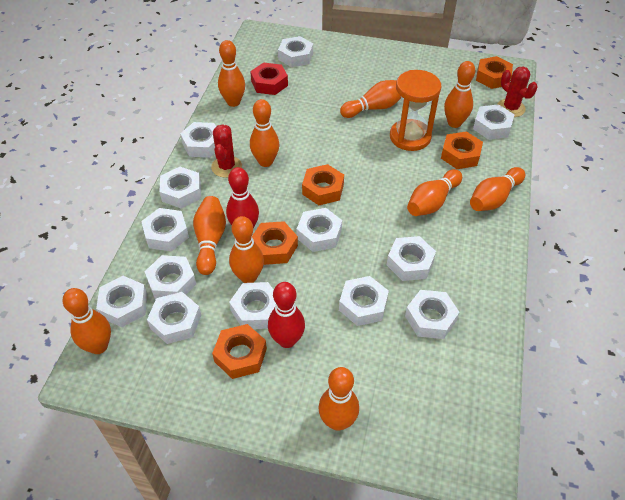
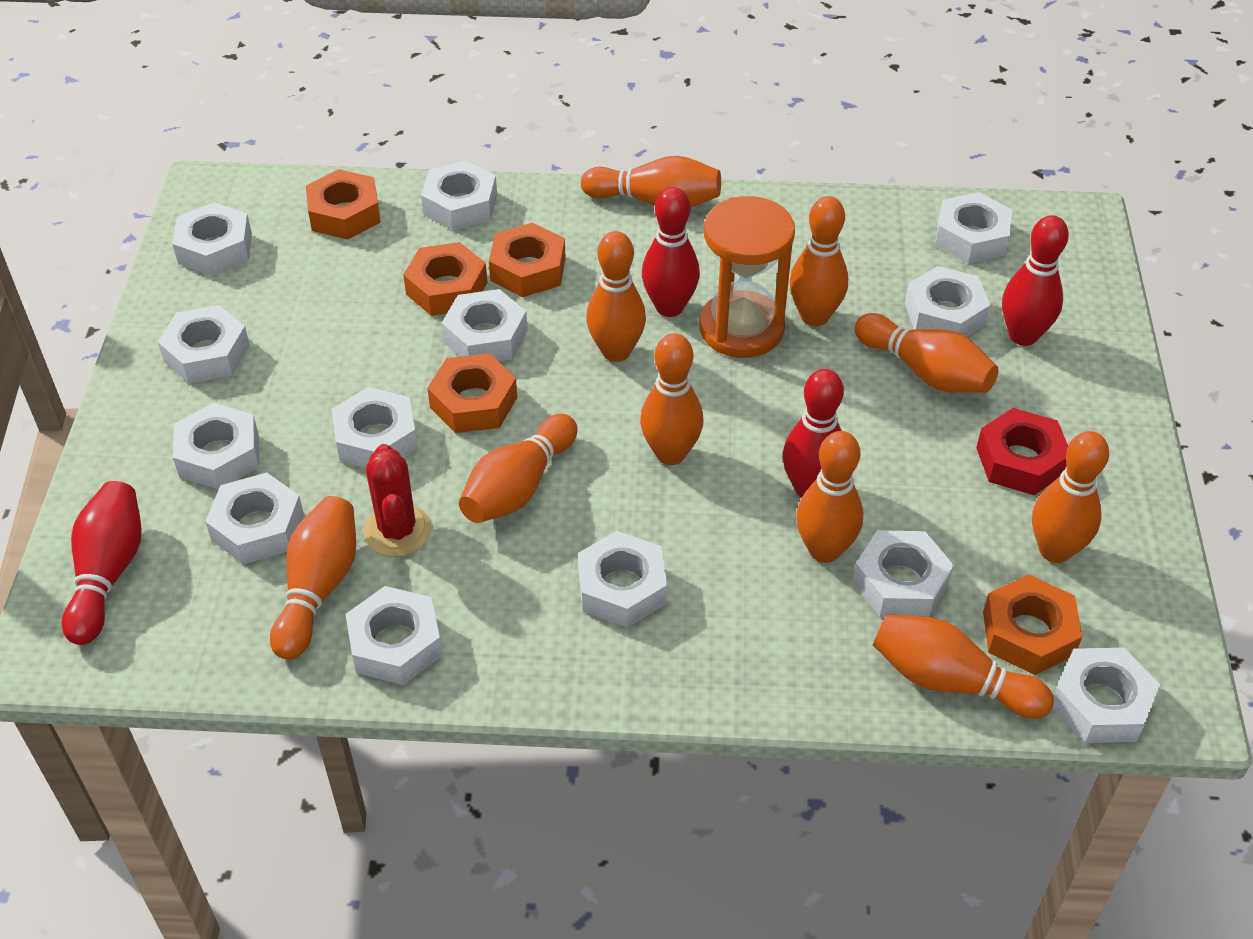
red bowling pin: [226,167,259,228] [268,282,305,348] = 2 -> [62,481,142,645] [642,187,700,317] [783,369,844,498] [1002,215,1069,346] = 4
red cactus: [211,124,242,178] [497,66,538,117] = 2 -> [363,444,431,557] = 1

